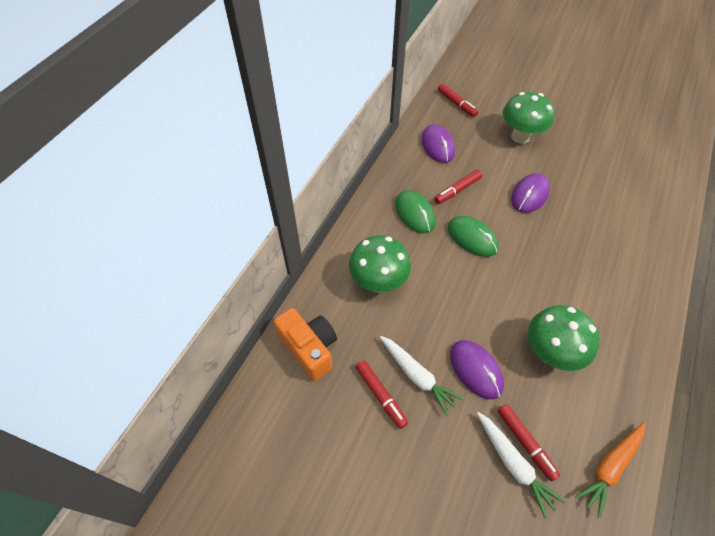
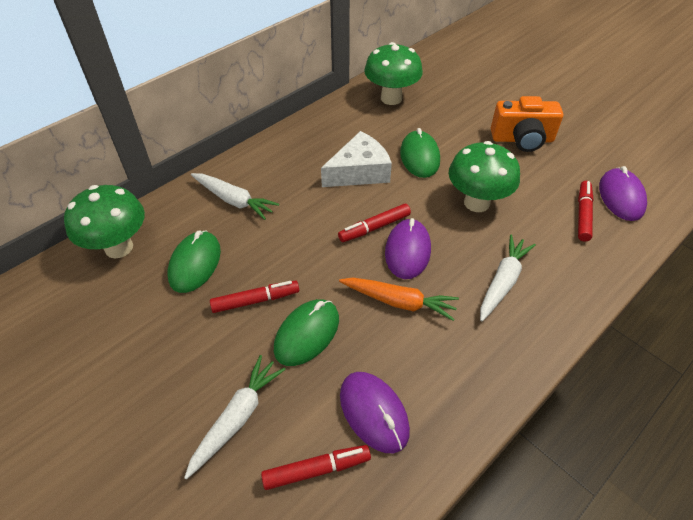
green mouse: [395,190,435,234] [448,216,499,257] = 2 -> [167,231,221,293] [274,299,339,366] [400,128,440,178] = 3
white carrot: [380,336,463,416] [477,412,565,519] = 2 -> [184,355,286,479] [191,173,279,220] [480,235,536,322] = 3
white cheese: none = 0 -> [321,131,392,187] = 1

